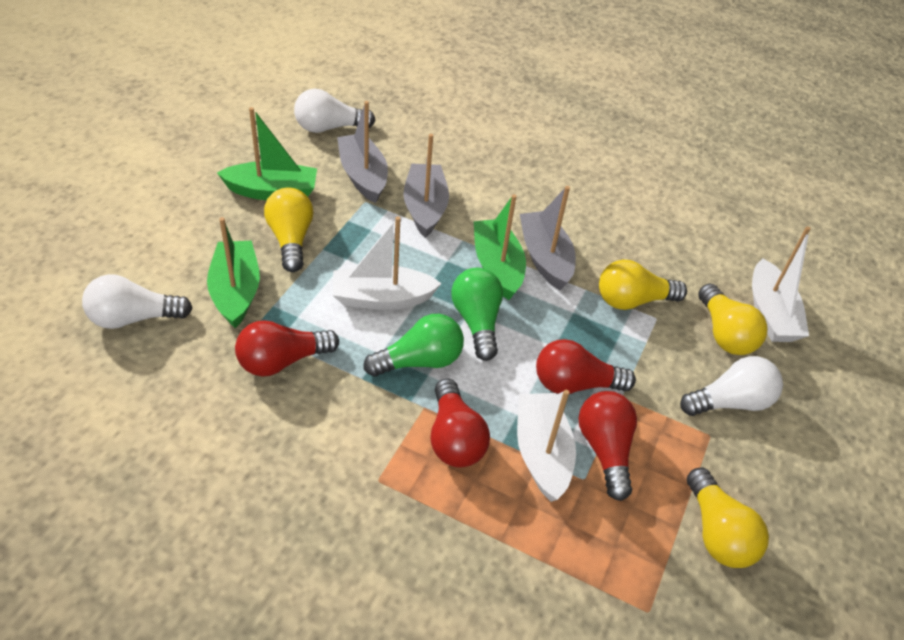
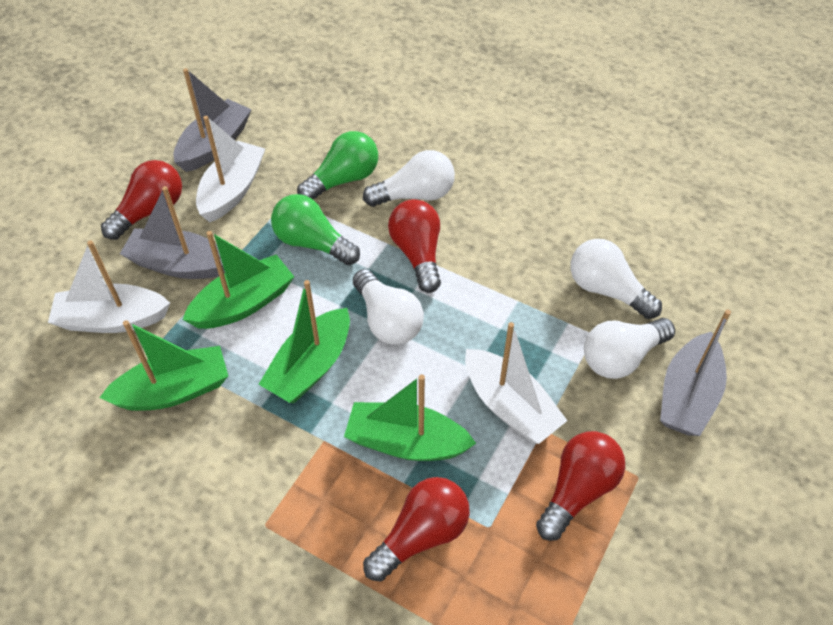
green boat: [207,217,260,328] [217,107,317,200] [473,194,526,300] = 3 -> [99,320,228,411] [183,231,294,329] [259,280,350,403] [344,375,476,461] = 4
white light bulb: [82,274,193,329] [294,89,376,133] [680,356,783,416] = 3 -> [353,269,424,345] [363,150,455,207] [570,239,662,319] [584,318,675,379] = 4
yellow light bulb: [264,187,314,272] [599,260,687,310] [687,468,769,568] [698,284,768,355] = 4 -> none = 0

